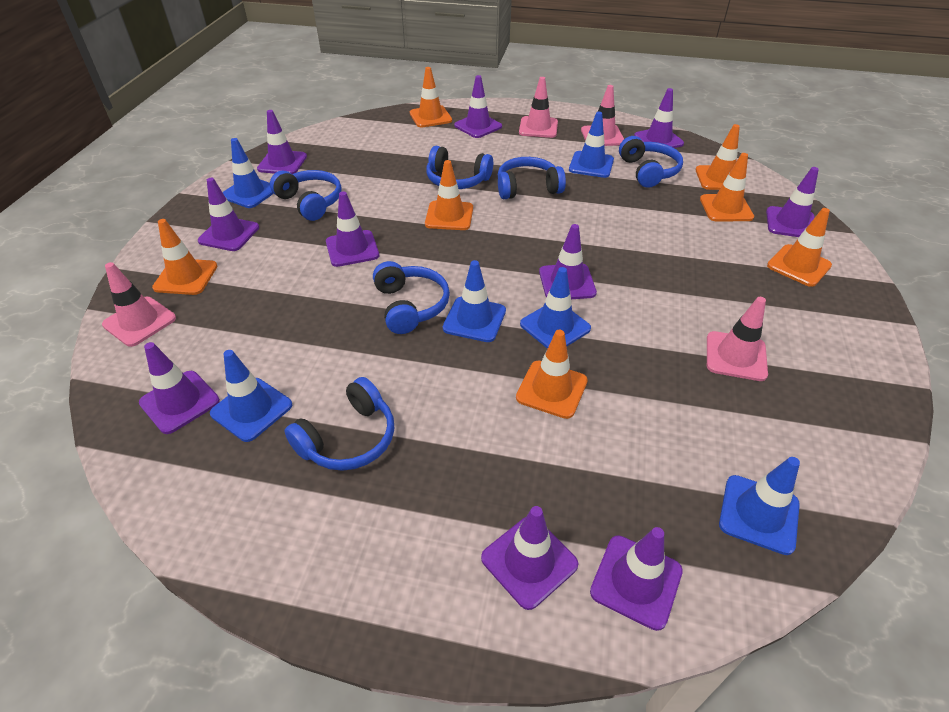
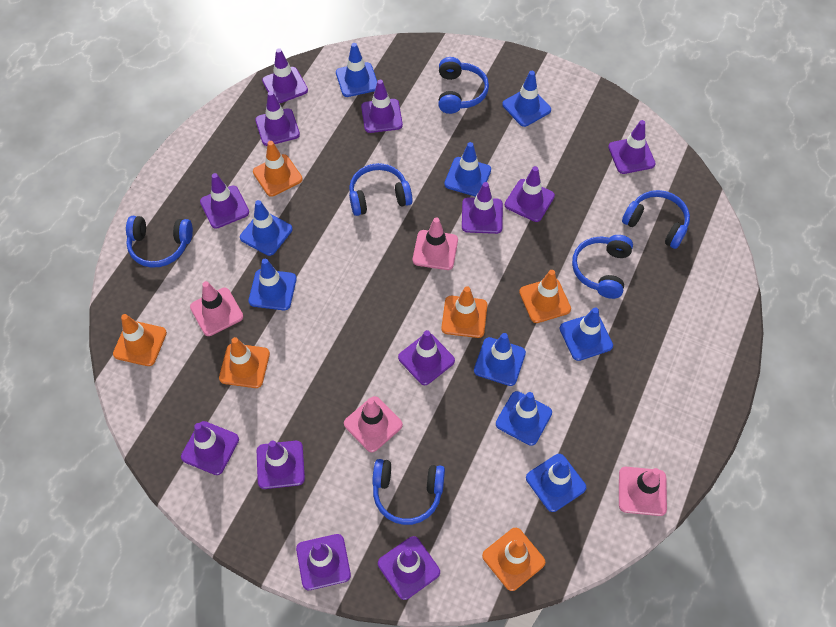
blue traffic cone: [210,350,292,442] [223,138,274,208] [443,260,506,342] [520,267,591,349] [569,112,614,178] [719,457,800,555] = 6 -> [240,200,293,256] [248,259,297,310] [336,43,377,97] [444,142,491,197] [474,333,526,386] [496,391,552,446] [502,71,551,127] [526,454,586,512] [559,307,613,361] = 9
orange traffic cone: [152,219,217,295] [410,67,452,128] [425,160,473,230] [516,330,588,419] [695,124,740,190] [700,153,754,222] [767,208,832,287] = 7 -> [113,314,167,366] [219,337,270,388] [253,141,303,197] [441,286,487,338] [482,528,545,591] [519,270,571,323] = 6
purple traffic cone: [139,342,220,434] [198,178,259,251] [257,110,307,174] [326,191,379,267] [454,75,502,138] [481,506,578,610] [539,224,597,299] [590,527,683,631] [634,88,684,148] [766,167,819,237] = 10 -> [181,421,239,475] [200,173,249,229] [255,91,300,146] [257,441,305,489] [262,48,308,103] [296,534,351,590] [361,80,403,133] [378,536,440,600] [398,330,455,385] [462,182,503,234] [505,166,555,222] [608,120,656,174] = 12

